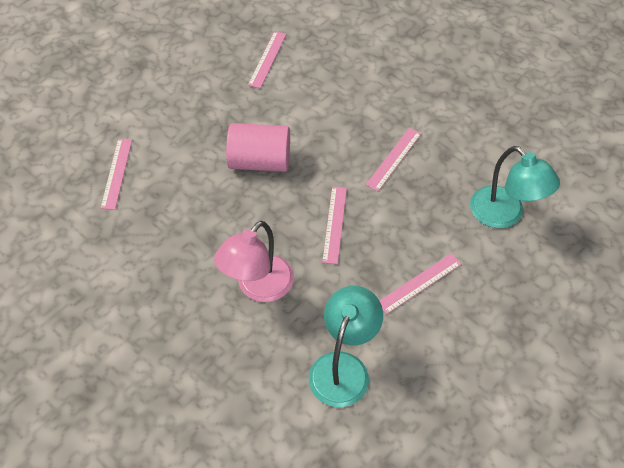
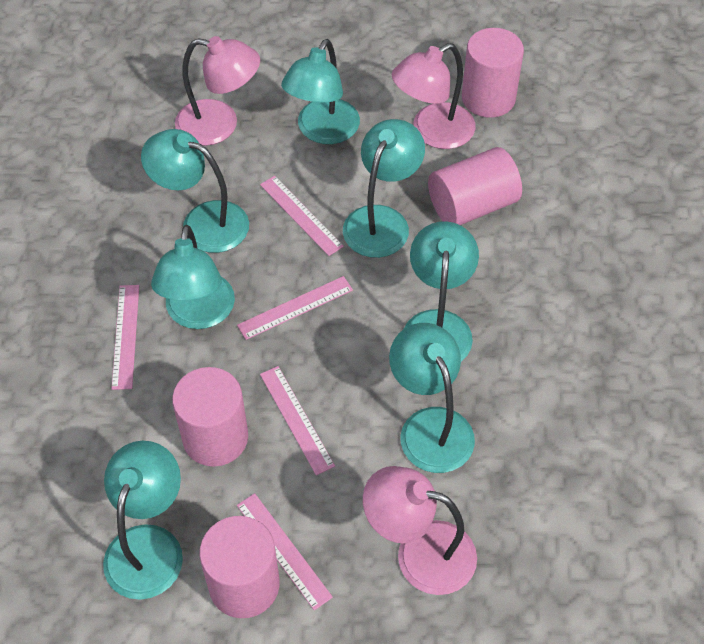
pink cylinder: [226,123,290,172] = 1 -> [172,367,248,467] [199,516,280,618] [428,147,522,225] [462,28,524,118] = 4
pink lamp: [214,221,294,302] = 1 -> [175,36,260,146] [363,466,477,595] [392,43,476,149] = 3
turquoise lamp: [309,286,383,407] [470,146,560,228] = 2 -> [103,441,183,600] [141,129,249,253] [151,225,235,329] [281,39,360,144] [343,119,425,258] [389,323,475,473] [404,221,479,362] = 7

